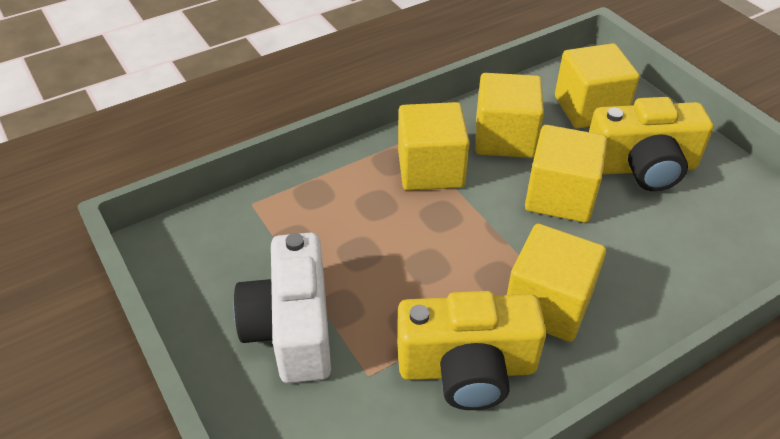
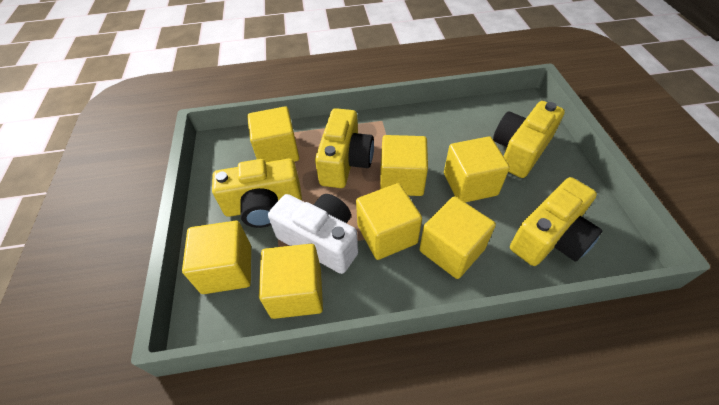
yellow camera: [397,291,547,410] [589,97,714,191] = 2 -> [212,159,302,228] [315,108,374,188] [493,101,565,178] [510,177,603,266] = 4
yellow cube: [398,102,470,191] [475,73,544,158] [507,224,606,342] [525,125,607,223] [555,43,640,128] = 5 -> [182,221,251,294] [247,106,299,162] [259,244,323,319] [356,183,422,260] [380,135,428,196] [419,196,496,279] [444,136,510,203] = 7

